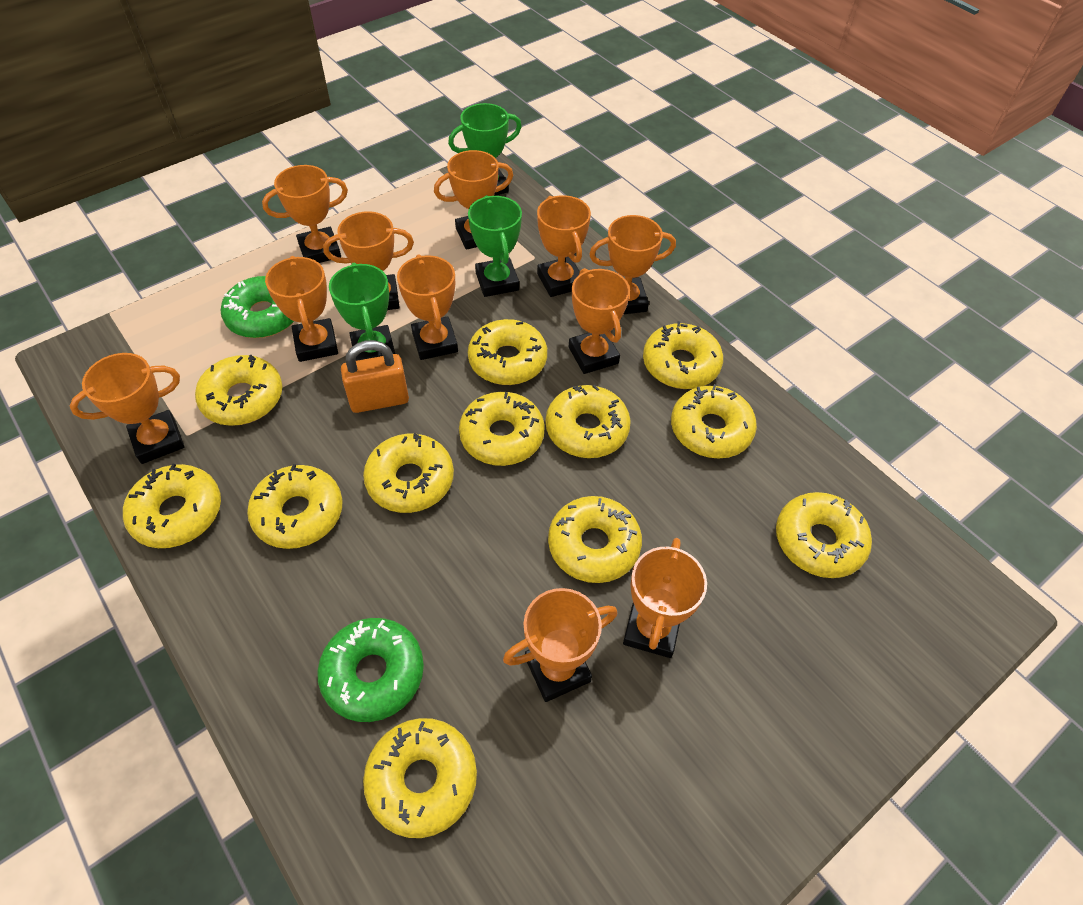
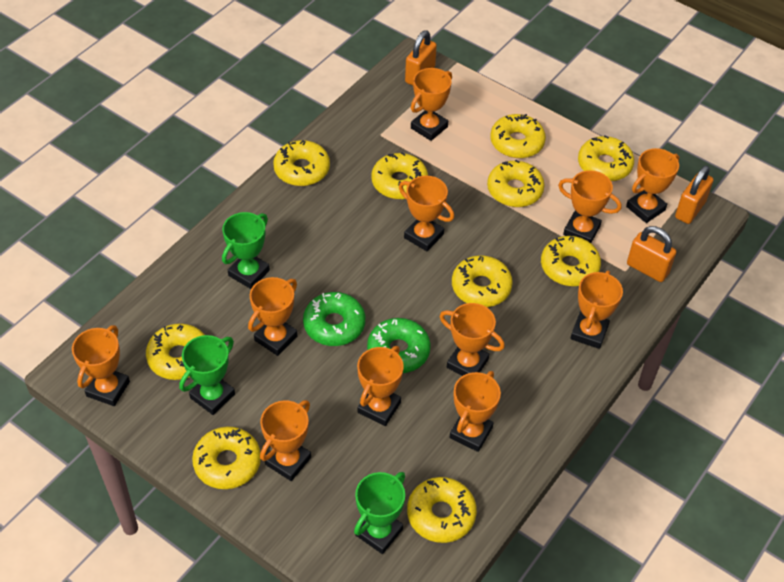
orange padlock: [341,340,409,413] = 1 -> [405,30,437,86] [627,226,676,282] [675,165,713,224] = 3
yellow donut: [123,464,221,548] [195,355,282,426] [247,464,343,549] [363,433,454,513] [363,718,477,838] [459,392,545,466] [468,319,547,385] [546,385,631,458] [548,496,642,583] [643,321,723,389] [671,384,757,459] [776,492,872,578] = 12 -> [146,323,205,380] [192,426,261,489] [273,140,330,186] [371,152,428,199] [407,477,477,543] [452,255,513,307] [487,160,545,207] [490,114,546,158] [541,236,601,286] [578,135,634,181] = 10

